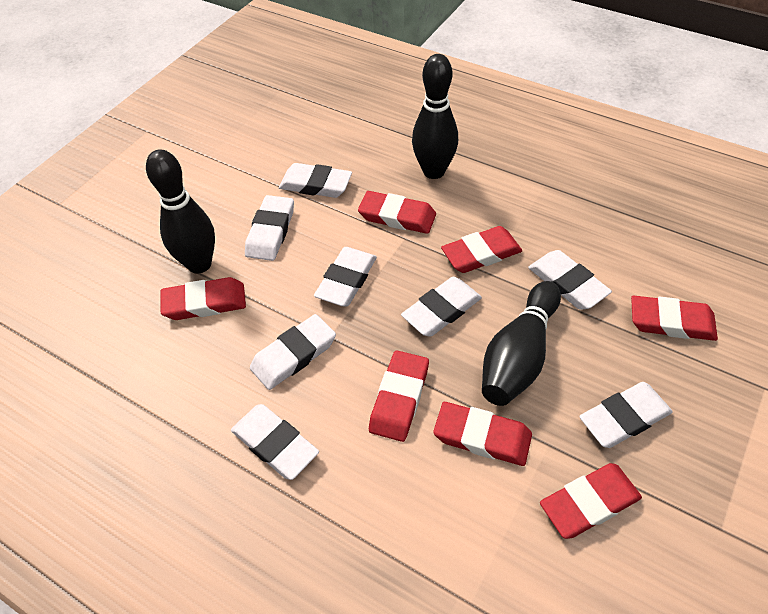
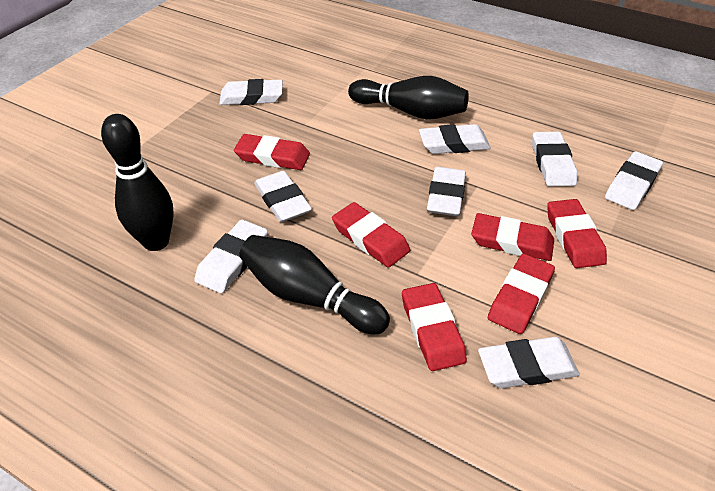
red eraser: [161,277,246,320] [358,191,436,234] [369,350,429,442] [433,402,532,466] [441,226,522,273] [540,463,642,539] [631,296,718,341] = 7 -> [234,134,310,170] [332,202,410,268] [402,283,467,371] [471,213,554,261] [488,254,555,334] [547,199,607,268] = 6

